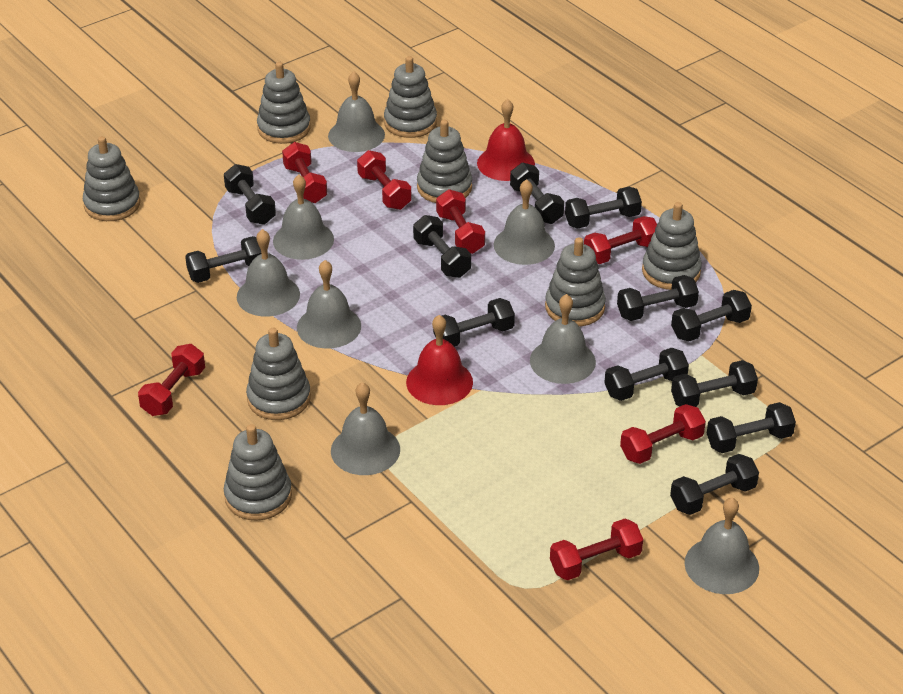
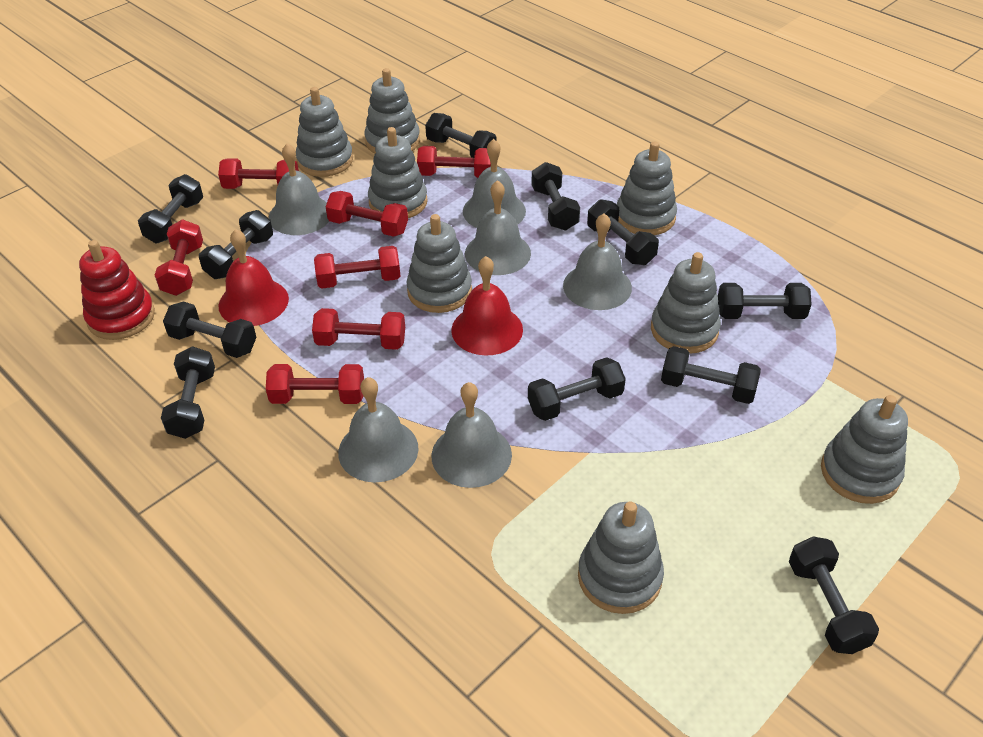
black dumbbell: [185,236,261,283] [224,164,276,225] [413,215,471,278] [433,298,515,347] [510,163,564,224] [565,187,642,229] [604,348,689,401] [617,275,699,321] [670,454,759,515] [671,290,752,342] [671,360,758,407] [707,402,796,453] = 12 -> [138,174,203,243] [161,346,215,439] [163,302,257,358] [199,210,273,279] [425,113,497,158] [528,357,626,421] [531,162,580,230] [587,199,659,265] [661,346,761,404] [718,283,812,319] [789,536,879,654] = 11
grey bell: [237,229,300,317] [273,175,334,260] [297,260,361,349] [328,71,385,152] [331,382,400,475] [494,179,555,265] [530,294,596,384] [684,497,759,594] = 8 -> [269,143,329,235] [338,377,419,483] [431,382,512,488] [463,139,526,228] [465,180,531,275] [563,213,632,310] = 6
red stacking toy: none = 0 -> [79,240,155,340] = 1

